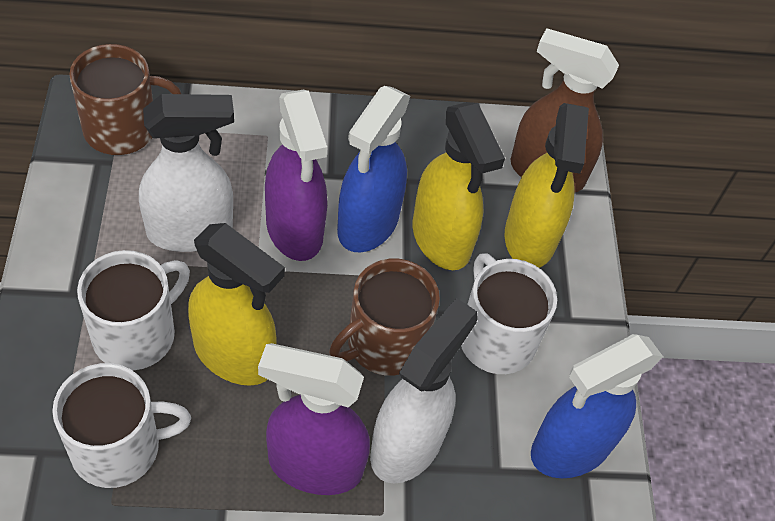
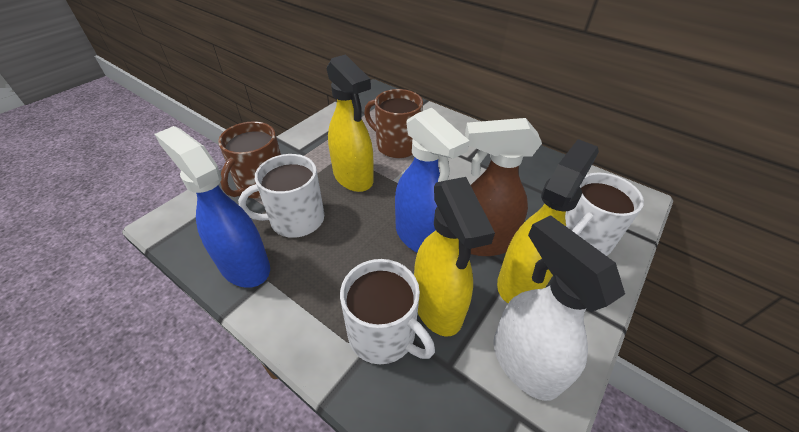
purple spray bottle: [258,343,370,495] [265,90,327,261] = 2 -> none = 0
white spray bottle: [139,94,234,252] [370,298,478,483] = 2 -> [493,215,625,401] = 1

